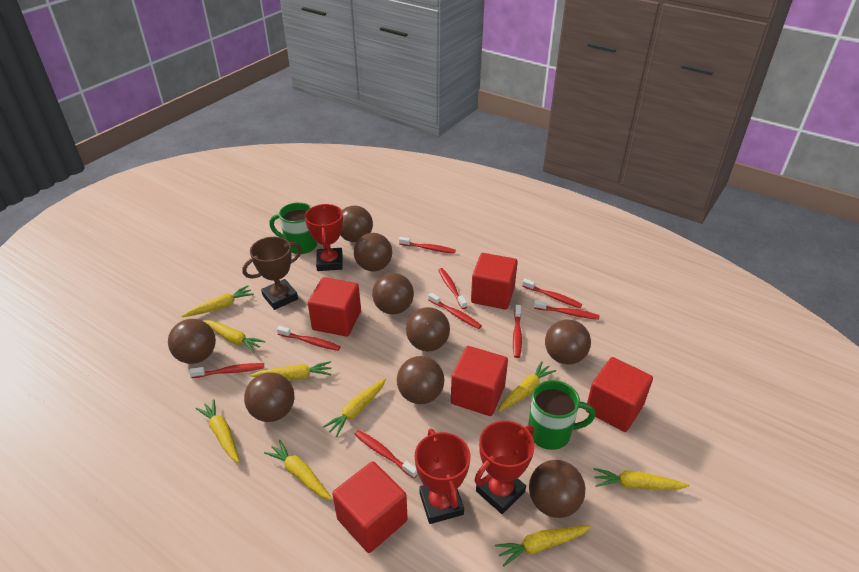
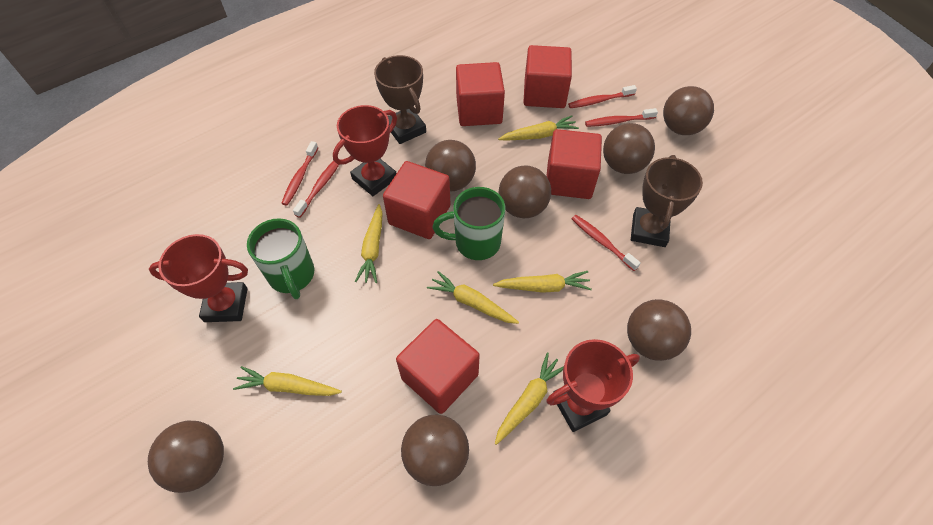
brown ball: [168,319,216,364] [244,372,295,422] [340,206,373,242] [354,233,392,271] [372,273,414,314] [397,356,444,404] [406,307,450,351] [529,460,585,518] [545,319,591,365] = 9 -> [148,421,224,493] [401,415,469,486] [425,140,476,191] [499,165,551,218] [603,123,655,174] [627,299,691,361] [663,86,714,135] = 7
brown trophy: [242,237,302,310] = 1 -> [374,55,426,144] [631,155,703,247] = 2
red toothbrush: [189,363,264,378] [277,326,341,351] [354,430,418,478] [399,237,456,254] [428,293,482,329] [438,268,467,309] [513,305,522,358] [522,279,582,308] [534,300,600,320] = 9 -> [281,141,318,206] [293,161,339,218] [568,85,637,108] [572,215,641,271] [585,108,658,127] = 5
yellow carrot: [181,285,254,317] [196,399,240,463] [202,320,265,353] [250,361,331,380] [264,440,332,501] [323,378,386,437] [495,525,591,567] [498,361,556,412] [594,468,690,490] = 9 -> [233,366,342,396] [355,204,383,283] [427,271,519,324] [493,271,592,293] [495,352,564,445] [498,115,579,141] = 6

